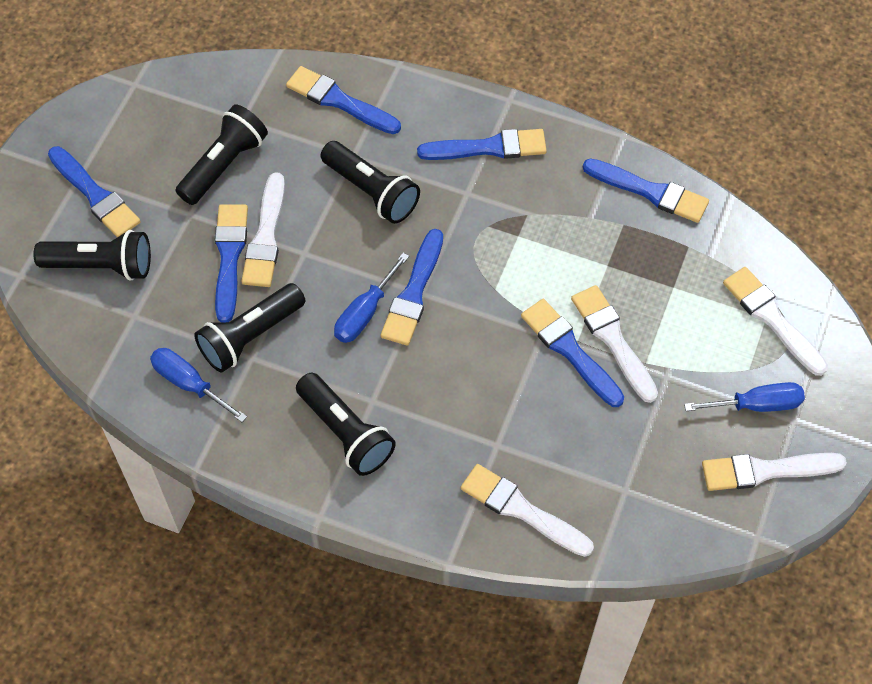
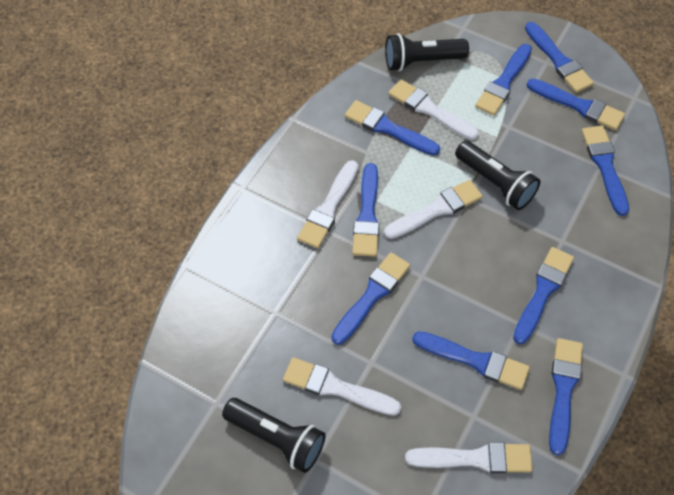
black flashlight: [33,230,151,280] [175,104,268,205] [194,283,305,372] [296,373,395,476] [321,141,420,224] = 5 -> [222,398,325,473] [385,33,469,71] [455,141,540,210] = 3
blue brush: [48,146,141,237] [215,204,248,322] [286,66,401,134] [381,229,443,346] [417,129,547,160] [521,299,624,407] [583,159,709,223] = 7 -> [331,252,410,345] [345,100,440,156] [352,163,380,257] [412,331,530,390] [475,44,532,115] [513,247,574,344] [525,22,594,93] [527,79,625,130] [549,338,583,455] [582,126,629,216] = 10
blue screwdriver: [150,348,247,422] [334,253,409,343] [684,382,805,412] = 3 -> none = 0

